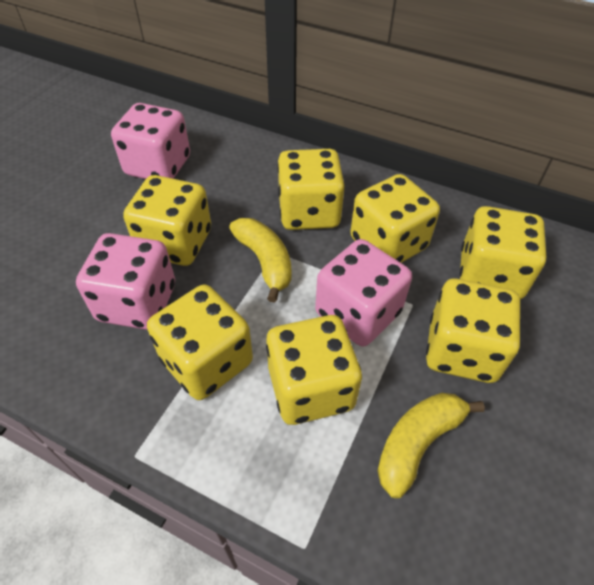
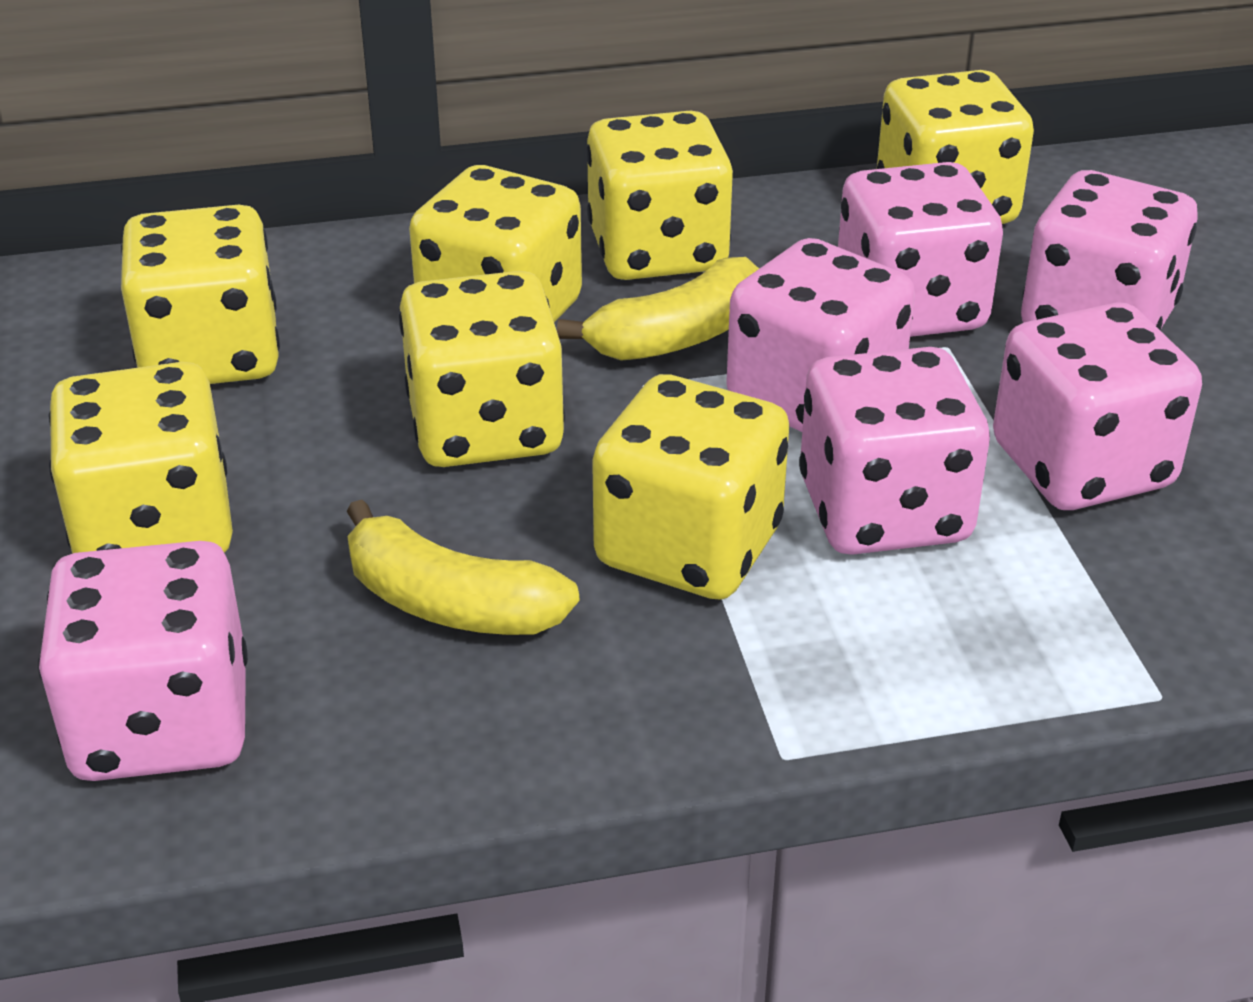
pink dice: [76,233,175,330] [111,103,190,179] [315,239,412,346] = 3 -> [38,541,248,781] [726,238,915,432] [799,347,990,555] [838,162,1003,337] [993,302,1202,510] [1021,170,1198,330] = 6

